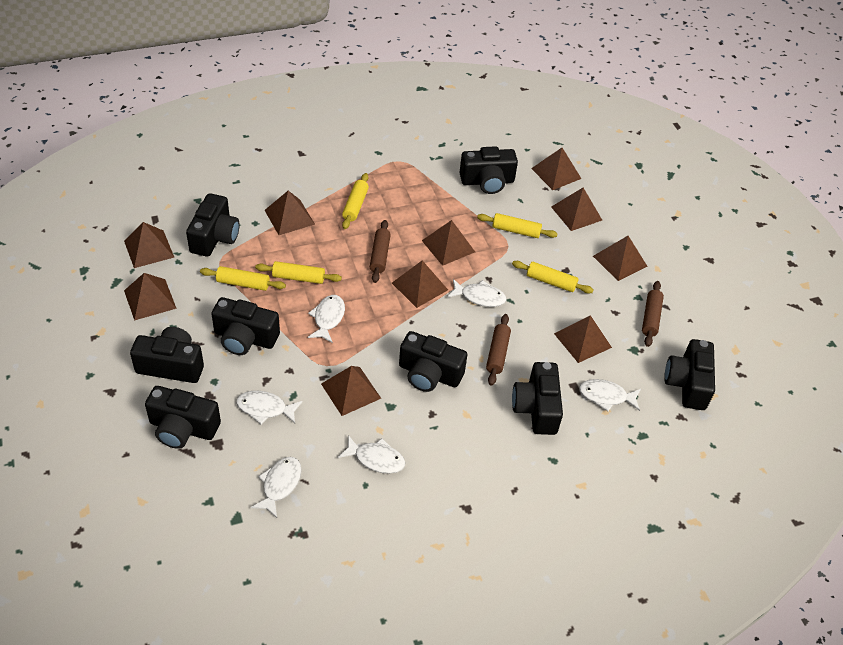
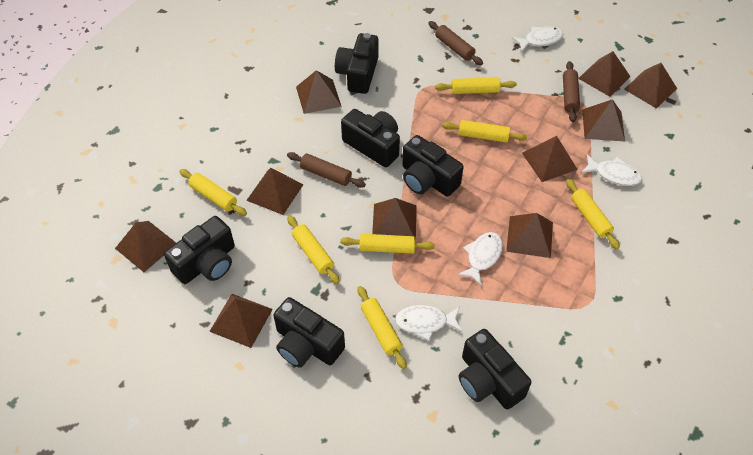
black camera: [130,327,204,383] [145,386,221,449] [186,193,240,257] [211,297,280,355] [399,331,468,392] [459,146,518,194] [512,362,563,435] [664,339,715,410] = 8 -> [164,216,235,284] [273,297,345,367] [335,33,378,94] [341,109,400,167] [402,135,464,196] [459,329,531,410] = 6
white fish: [236,391,303,424] [251,457,302,518] [308,295,345,343] [338,435,405,474] [447,279,506,307] [579,379,641,411] = 6 -> [395,305,462,341] [457,232,503,286] [512,26,563,52] [581,154,642,186] = 4
yellow rolling pin: [200,266,286,291] [255,261,342,284] [342,173,369,229] [477,213,558,238] [512,261,593,294] = 5 -> [179,169,247,216] [287,216,340,284] [340,234,435,254] [358,286,407,369] [435,77,517,94] [442,120,527,143] [566,179,620,249] = 7

